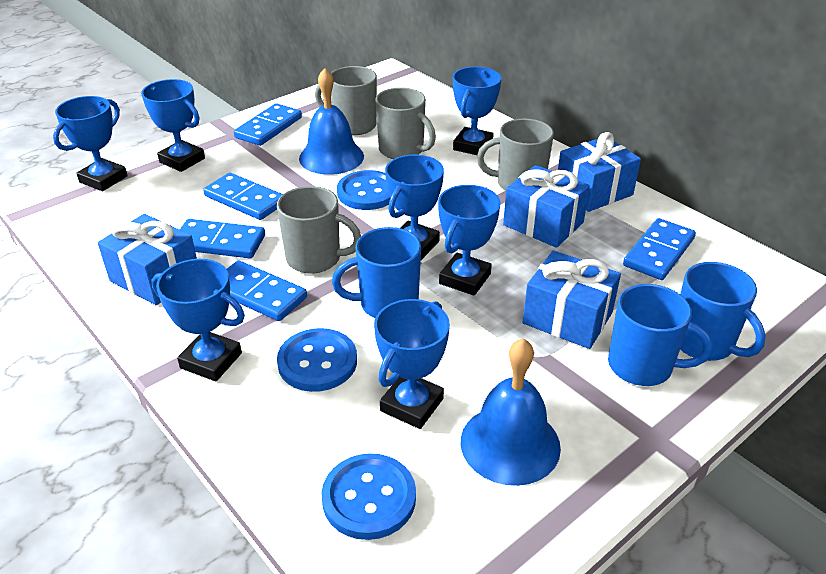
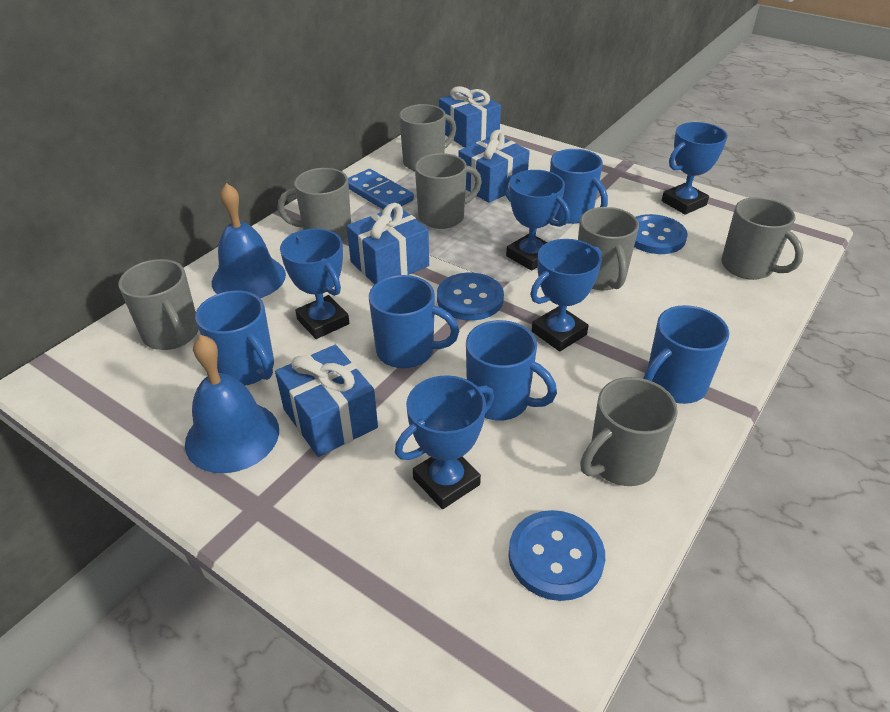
blue domino: [180,219,265,258] [203,173,283,220] [227,260,307,321] [234,103,302,146] [623,218,696,280] = 5 -> [348,169,414,210] = 1
blue mug: [332,227,421,318] [608,284,713,386] [680,262,766,361] = 3 -> [195,291,274,385] [369,275,459,368] [466,320,557,421] [550,149,608,224] [643,305,729,404] = 5
blue trophy: [53,96,128,191] [141,79,205,172] [151,259,245,381] [374,299,450,429] [385,155,444,260] [438,185,501,296] [453,67,501,155] = 7 -> [280,229,349,339] [395,375,494,509] [503,170,570,271] [530,239,602,351] [662,122,728,215] = 5
grey mug: [277,186,361,274] [315,66,377,135] [375,87,436,159] [477,119,554,191] = 4 -> [118,259,199,350] [277,168,351,241] [399,104,456,171] [415,153,482,229] [578,207,639,290] [580,377,678,486] [721,197,804,280] = 7

